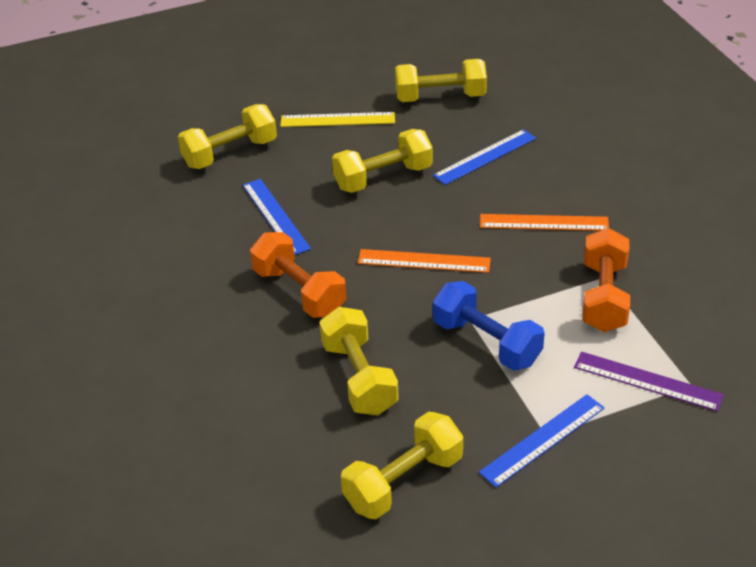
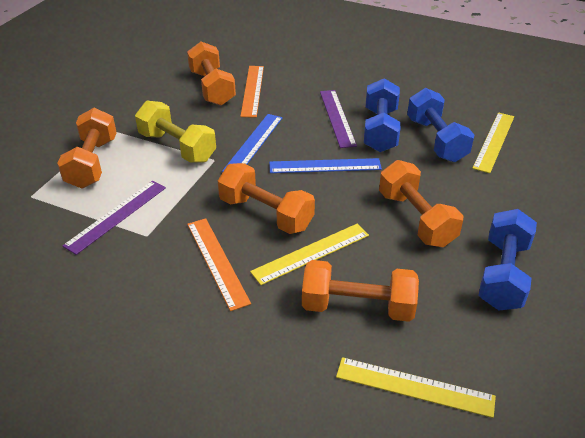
blue dumbbell: [433,281,545,371] = 1 -> [364,78,400,152] [407,88,474,162] [479,209,537,310] = 3
blue ruler: [243,179,311,255] [433,129,536,185] [479,394,605,488] = 3 -> [222,114,283,172] [269,158,382,173] = 2
orange dumbbell: [250,232,346,318] [582,228,630,332] = 2 -> [57,108,117,188] [187,42,236,106] [218,163,315,234] [302,260,419,322] [379,160,463,247] = 5
purple ruler: [574,352,724,412] = 1 -> [63,181,166,255] [320,90,357,148] = 2
yellow dumbbell: [178,104,277,169] [319,307,399,415] [332,129,433,193] [341,411,463,519] [395,59,487,102] = 5 -> [135,101,216,163] = 1
yellow ruler: [280,112,395,127] = 1 -> [250,224,369,285] [336,357,496,418] [472,112,514,173] = 3

